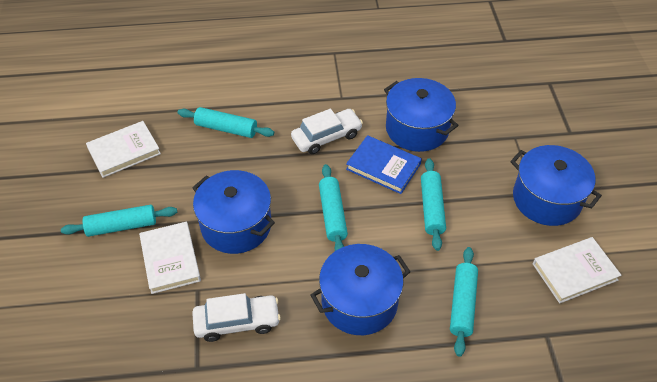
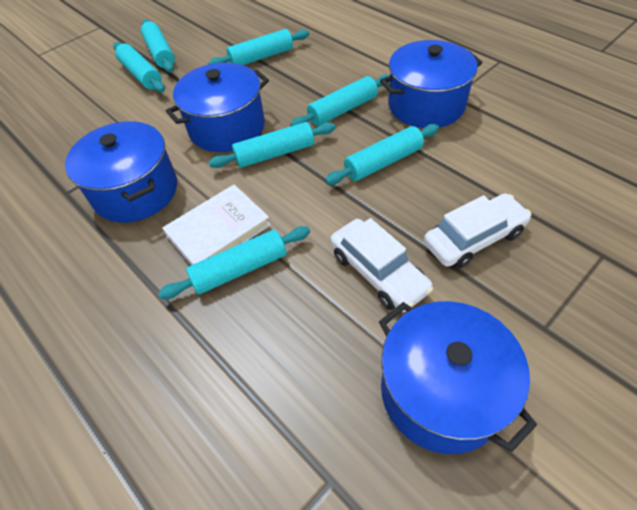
blue book: [346,135,422,194] = 1 -> none = 0
turquoise rolling pin: [61,205,177,237] [178,107,274,138] [319,164,348,251] [421,158,446,251] [450,247,478,357] = 5 -> [113,42,165,93] [141,19,175,72] [158,226,310,299] [209,29,309,65] [209,122,335,168] [290,74,390,126] [325,124,439,185] = 7
white book: [86,121,161,178] [139,222,201,294] [533,237,621,303] = 3 -> [162,184,271,265] = 1

